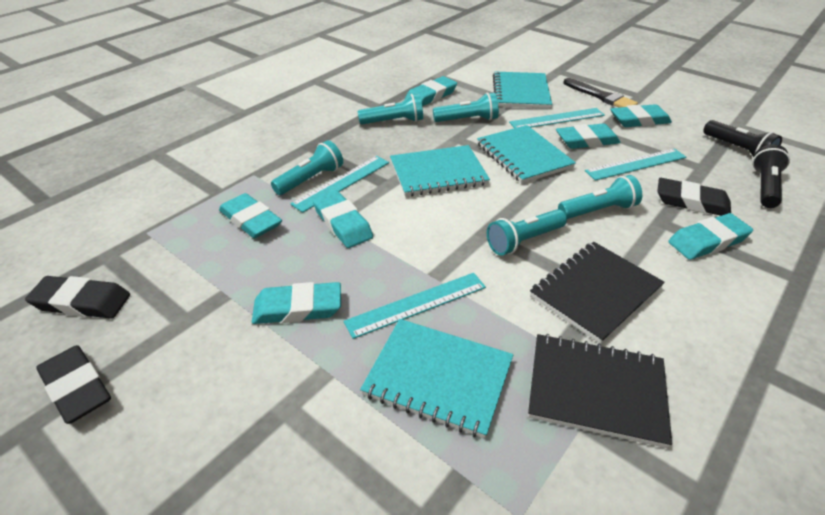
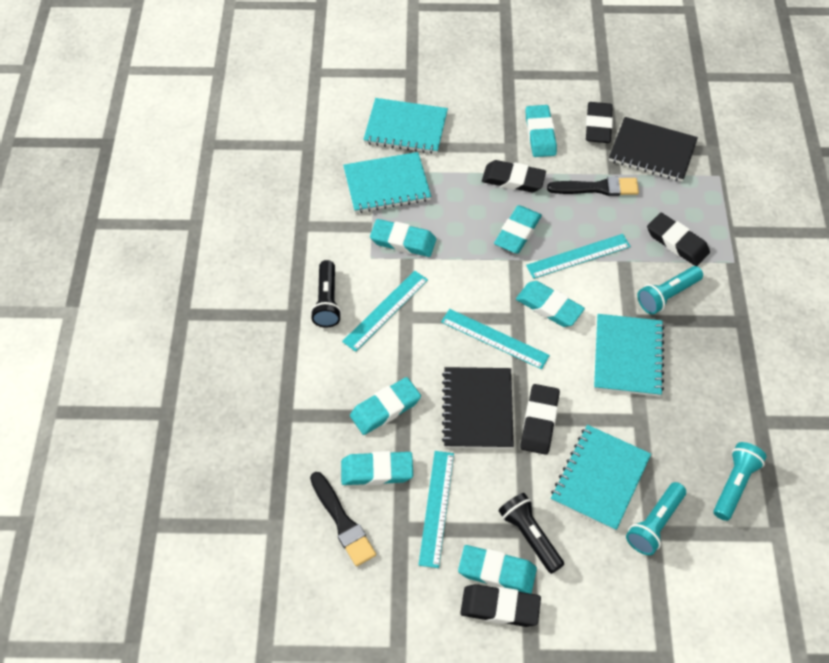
black brush: [563,78,638,108] = 1 -> [310,472,376,567] [547,177,639,196] = 2
black eraser: [25,276,130,318] [36,345,111,424] [657,178,731,216] = 3 -> [460,584,541,627] [482,160,546,192] [520,384,560,455] [586,102,613,143] [647,213,710,266] = 5
turquoise flashlight: [271,140,343,195] [357,94,423,125] [433,92,499,122] [487,209,567,256] [558,175,642,219] = 5 -> [626,482,686,555] [637,266,703,315] [713,442,767,521] = 3

